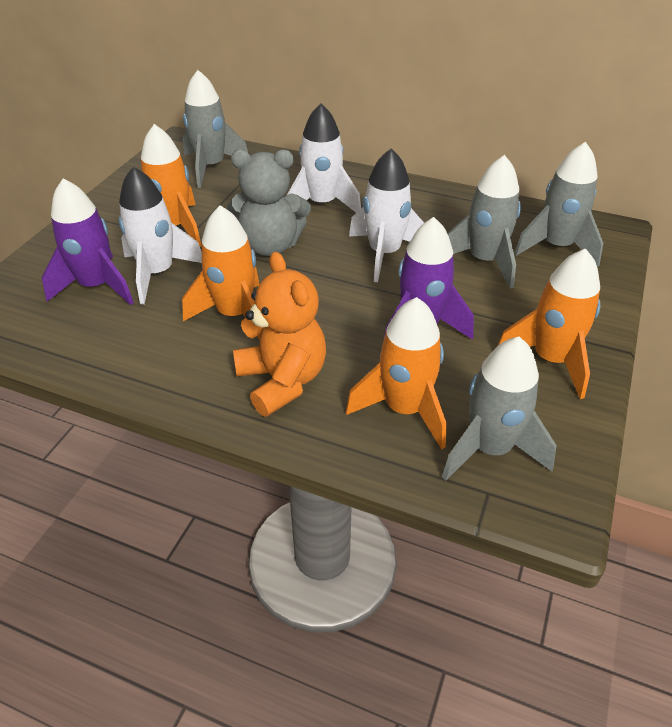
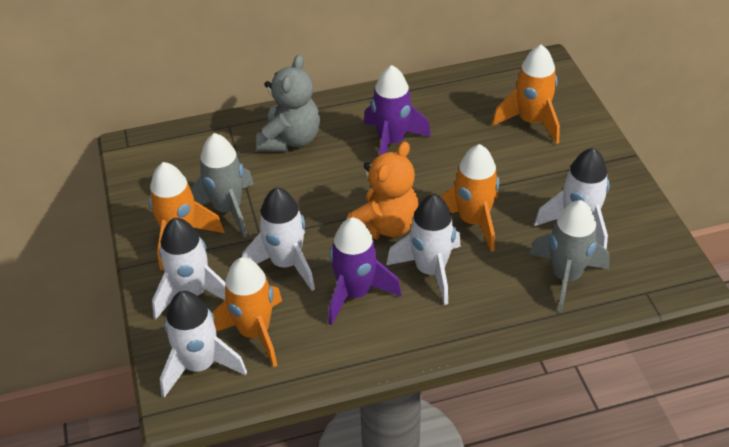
grey rocket: [183,70,248,188] [442,337,557,481] [447,155,521,289] [514,142,603,267] = 4 -> [190,133,254,238] [529,200,610,312] = 2
white rocket: [118,166,202,305] [287,103,361,213] [349,148,424,282] = 3 -> [152,218,225,319] [160,291,247,398] [242,187,315,291] [386,194,461,305] [534,148,609,250] = 5

